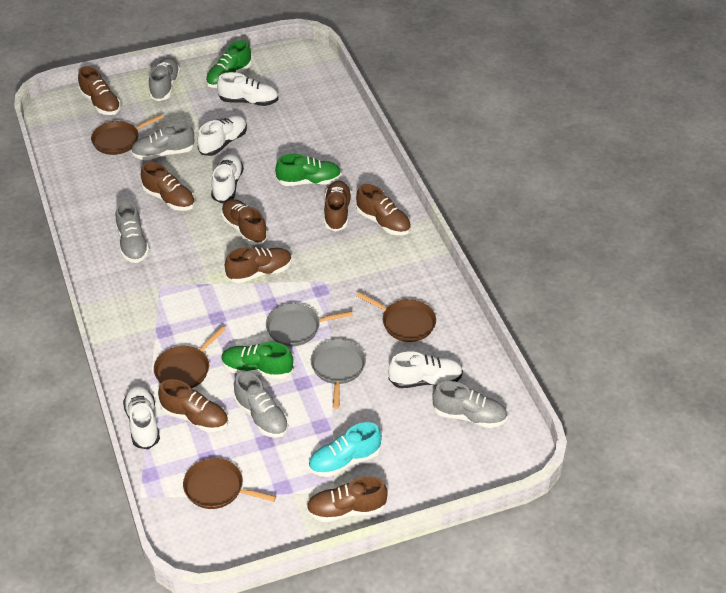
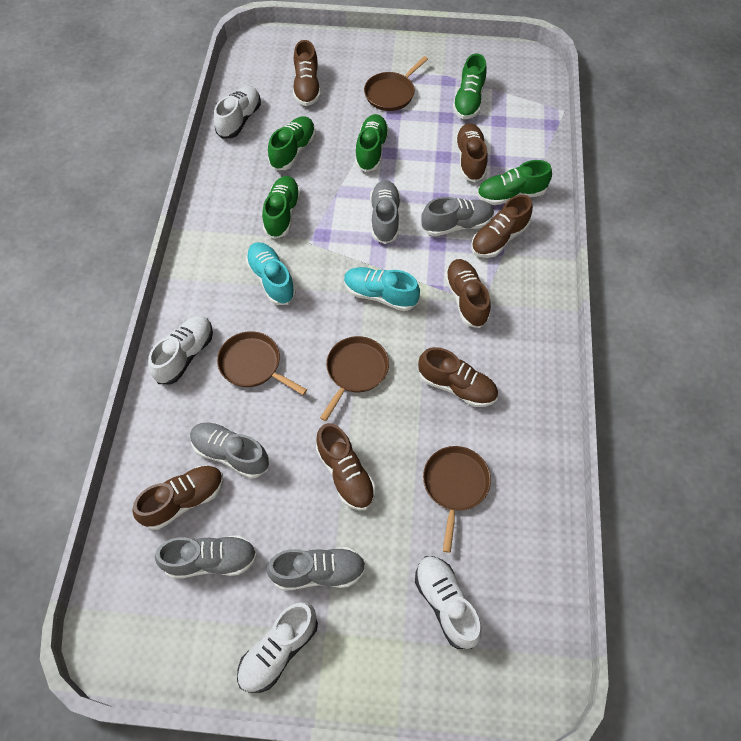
brown shoe: [78,66,121,115] [141,162,195,211] [158,379,228,432] [221,199,268,245] [225,247,292,283] [306,476,388,522] [324,181,352,232] [356,184,411,235] = 8 -> [133,466,224,530] [293,40,321,106] [316,423,376,511] [418,347,498,407] [444,259,491,328] [455,123,488,182] [471,195,533,258] = 7
green shoe: [206,40,252,88] [221,342,293,379] [275,154,341,186] = 3 -> [262,176,301,239] [268,116,316,170] [355,114,389,172] [453,53,487,119] [477,160,552,205] = 5
grey pan: [266,303,353,346] [311,339,366,409] = 2 -> none = 0
turquoise shoe: [309,422,382,477] = 1 -> [245,242,296,305] [344,267,420,311] = 2
white shoe: [123,386,160,449] [197,115,247,156] [211,154,244,203] [217,72,279,106] [388,351,463,388] = 5 -> [148,316,213,384] [214,86,261,139] [237,602,318,693] [415,556,482,649] = 4

